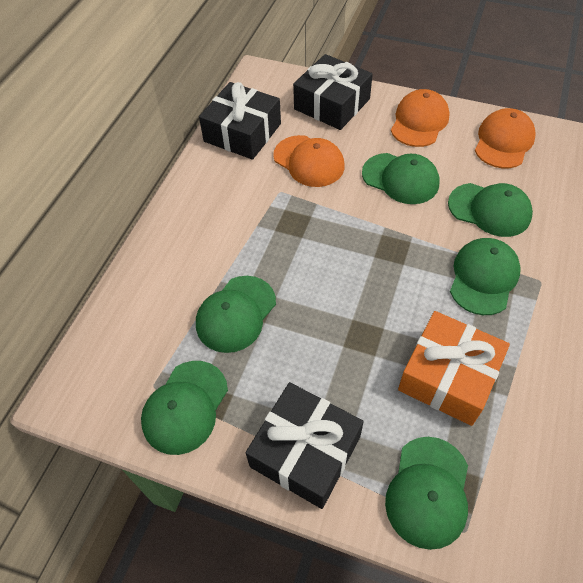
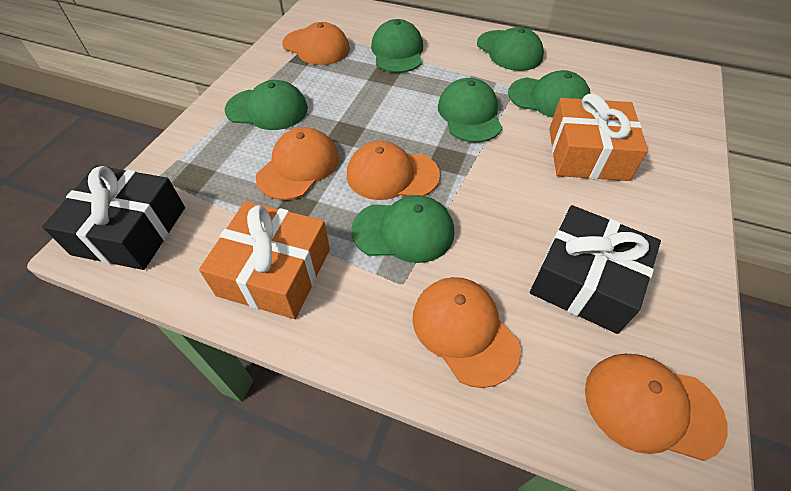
black gift: [199,82,281,160] [246,382,364,509] [293,54,373,130] = 3 -> [42,165,185,270] [530,205,661,334] = 2
orange cap: [273,135,345,187] [391,89,450,147] [475,108,536,168] = 3 -> [256,127,339,200] [282,22,350,65] [347,141,440,200] [412,277,521,388] [585,354,728,461] = 5
orange gift: [398,311,510,426] = 1 -> [199,201,330,319] [549,94,648,181] = 2

